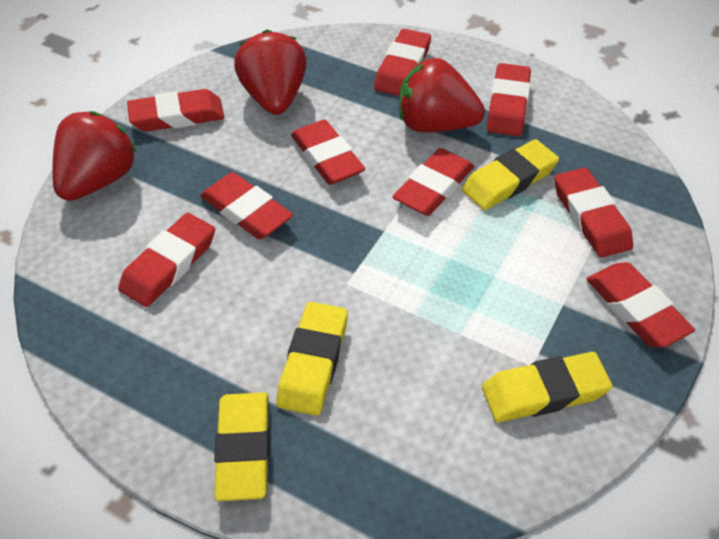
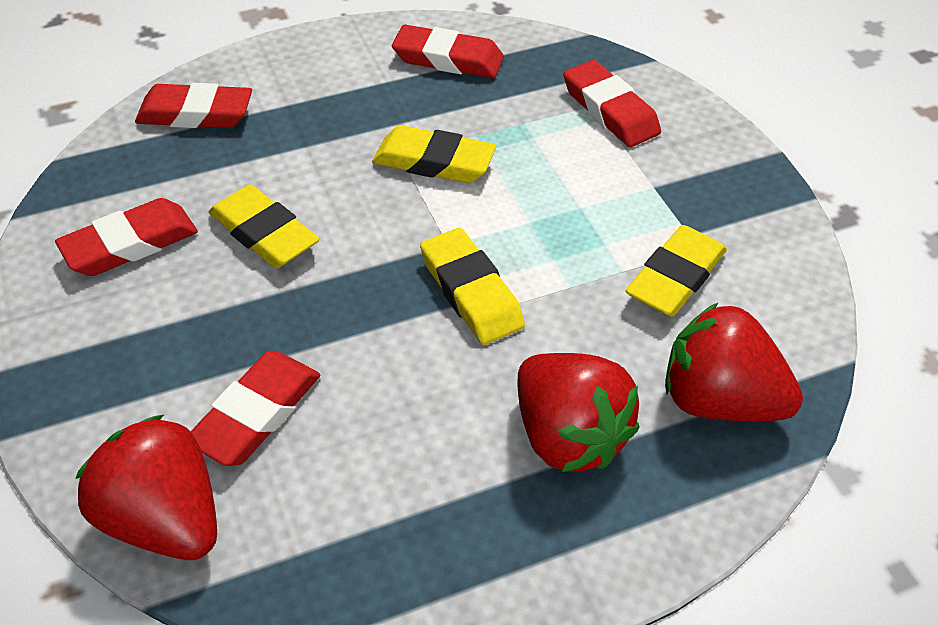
red eraser: [118,213,215,307] [127,89,224,132] [200,172,293,239] [291,120,365,185] [374,29,431,96] [393,148,474,216] [487,63,531,136] [554,168,633,258] [587,262,695,348] = 9 -> [55,198,198,276] [135,83,252,128] [190,351,320,466] [392,25,504,78] [563,60,661,147] = 5

